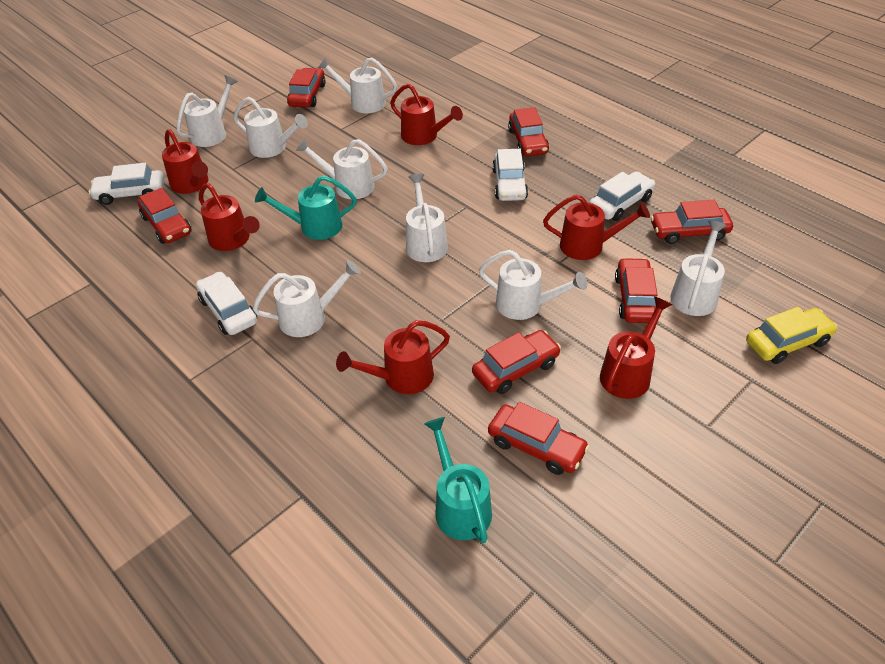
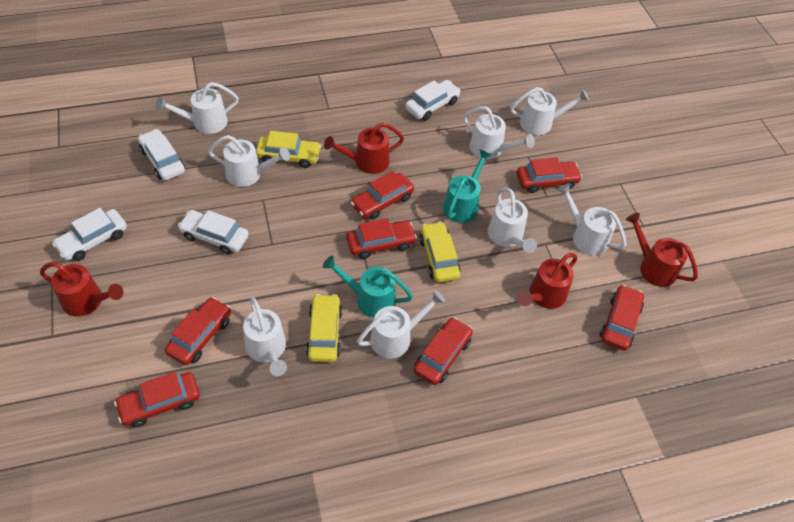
red watering can: [162,129,209,194] [199,183,260,251] [336,320,450,394] [390,84,463,145] [543,195,650,260] [600,296,672,399] = 6 -> [40,262,123,317] [324,123,404,174] [517,253,577,309] [626,213,698,287] = 4
yellow car: [746,307,837,364] = 1 -> [256,131,321,168] [306,294,342,362] [419,221,461,282] = 3

